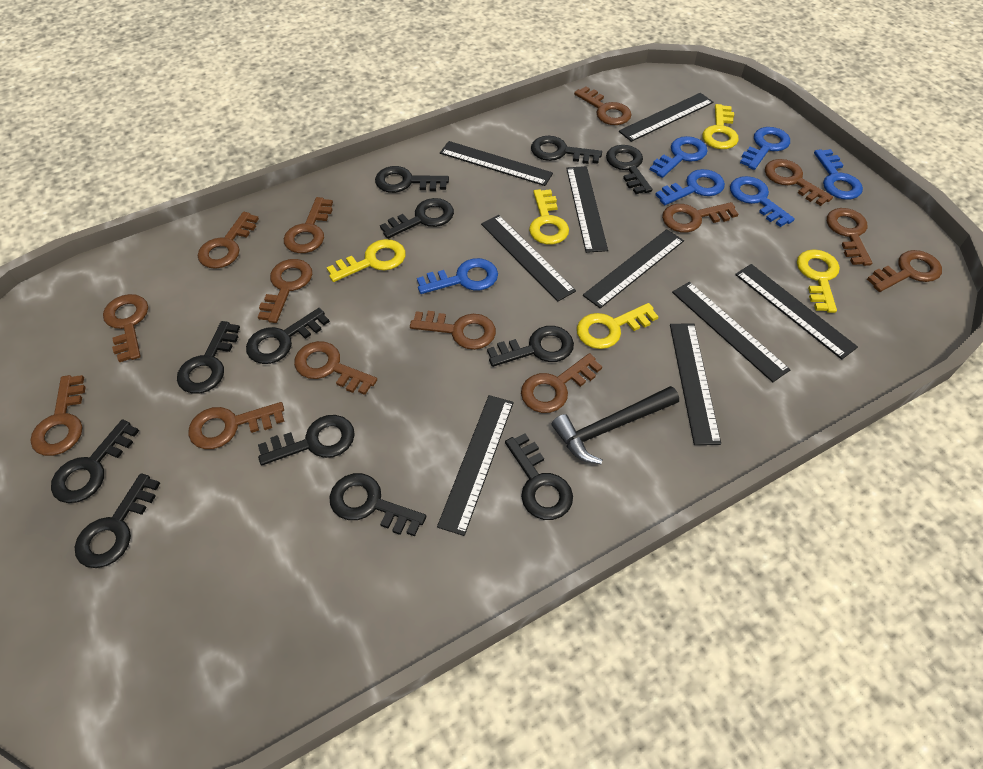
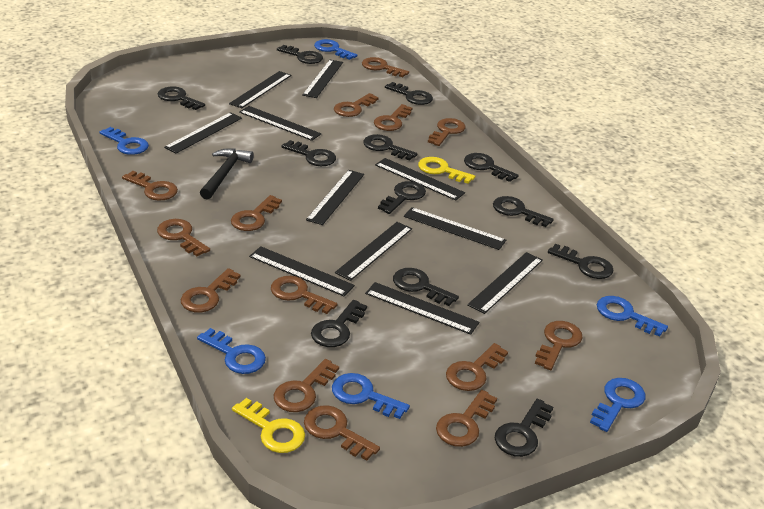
black ruler: [437,395,514,536] [440,141,553,186] [481,215,576,302] [566,166,608,253] [583,229,684,308] [619,93,713,142] [670,323,721,445] [672,282,791,382] [735,264,858,360] = 9 -> [164,112,242,154] [229,71,291,108] [239,106,321,141] [249,246,355,296] [302,60,343,98] [306,170,364,225] [335,222,412,281] [365,282,479,335] [375,158,465,201] [404,207,506,250] [467,252,543,314] = 11
yellow key: [327,239,406,282] [529,189,569,244] [577,303,659,349] [702,104,739,149] [797,249,840,313] = 5 -> [232,398,305,453] [418,157,475,184] = 2

